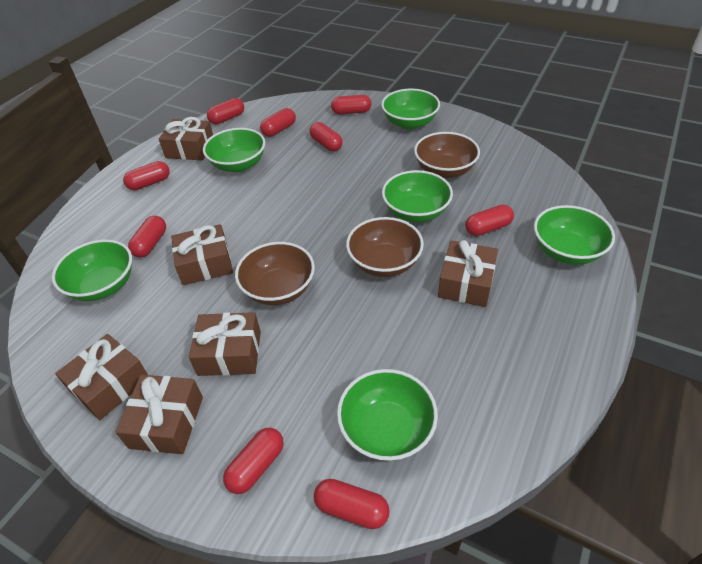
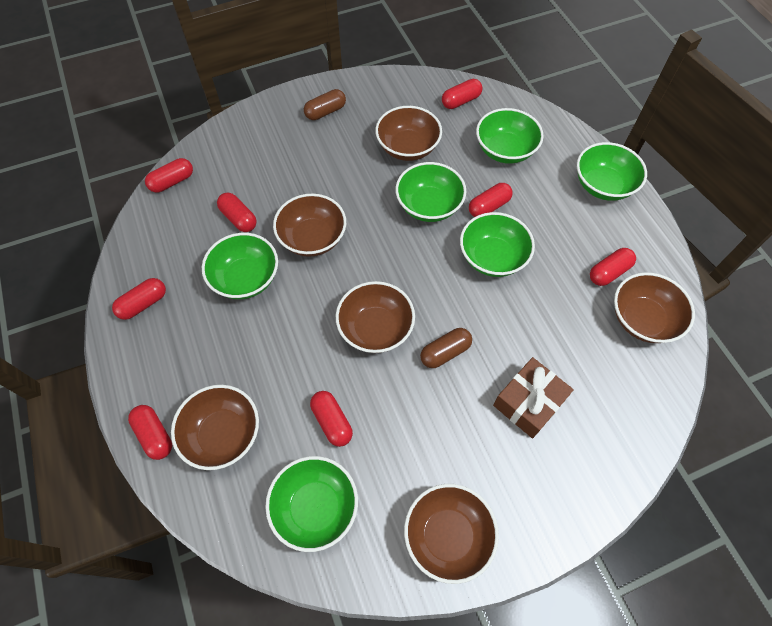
brown bowl: [235,242,315,305] [346,217,424,277] [414,132,480,178] = 3 -> [171,385,259,470] [273,194,346,257] [336,281,415,353] [375,106,442,161] [404,484,499,584] [614,272,695,343] = 6
brown capsule: none = 0 -> [304,89,346,120] [420,328,472,368] = 2
brown gift: [55,334,148,420] [115,375,203,454] [159,117,213,161] [171,224,233,285] [189,312,261,376] [438,240,498,307] = 6 -> [493,357,574,438] = 1
red capsule: [123,161,170,190] [128,216,166,258] [207,98,244,124] [223,428,284,494] [260,108,296,137] [310,122,343,152] [314,479,390,529] [331,95,371,115] [465,205,514,236] = 9 -> [112,278,166,320] [128,405,172,460] [145,158,193,192] [217,193,257,232] [310,391,353,447] [442,79,482,109] [469,183,512,217] [590,248,636,286] = 8

